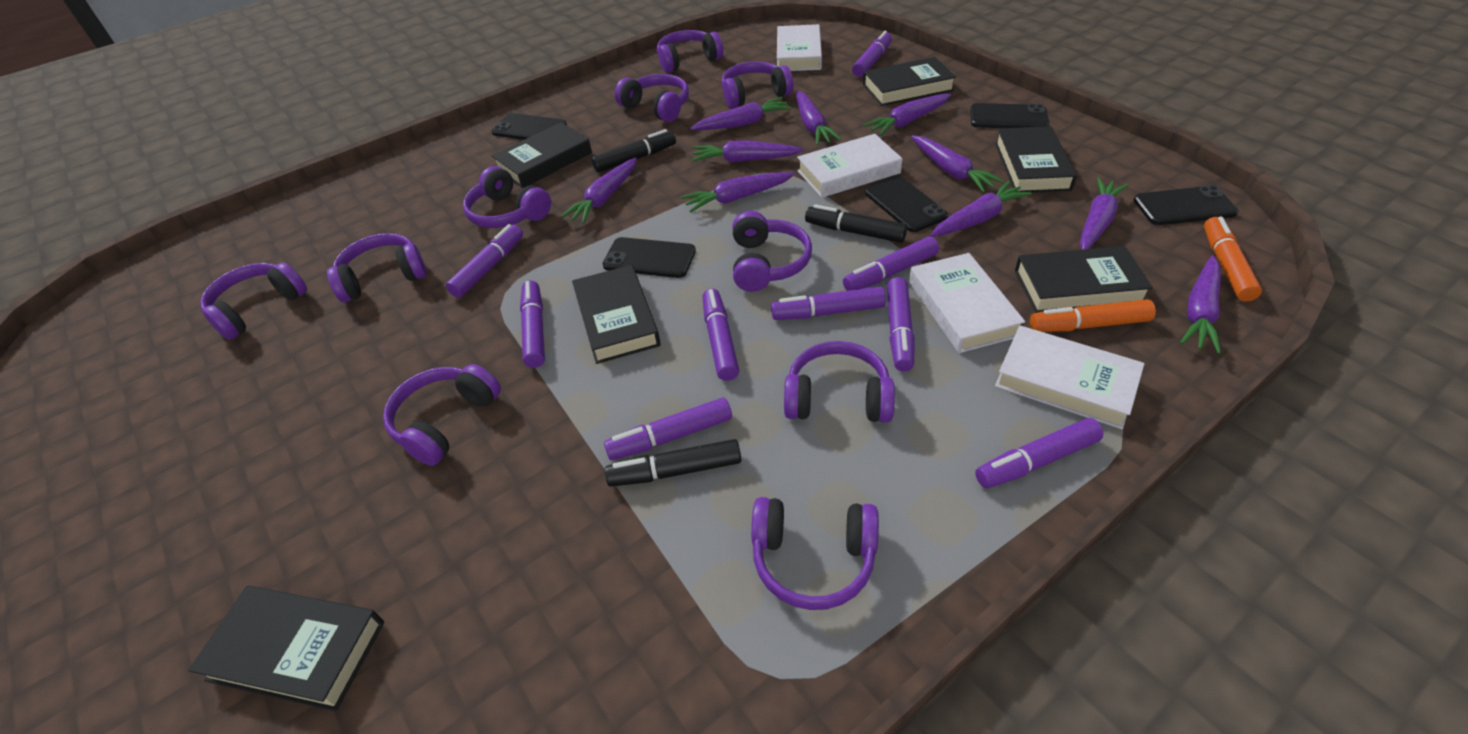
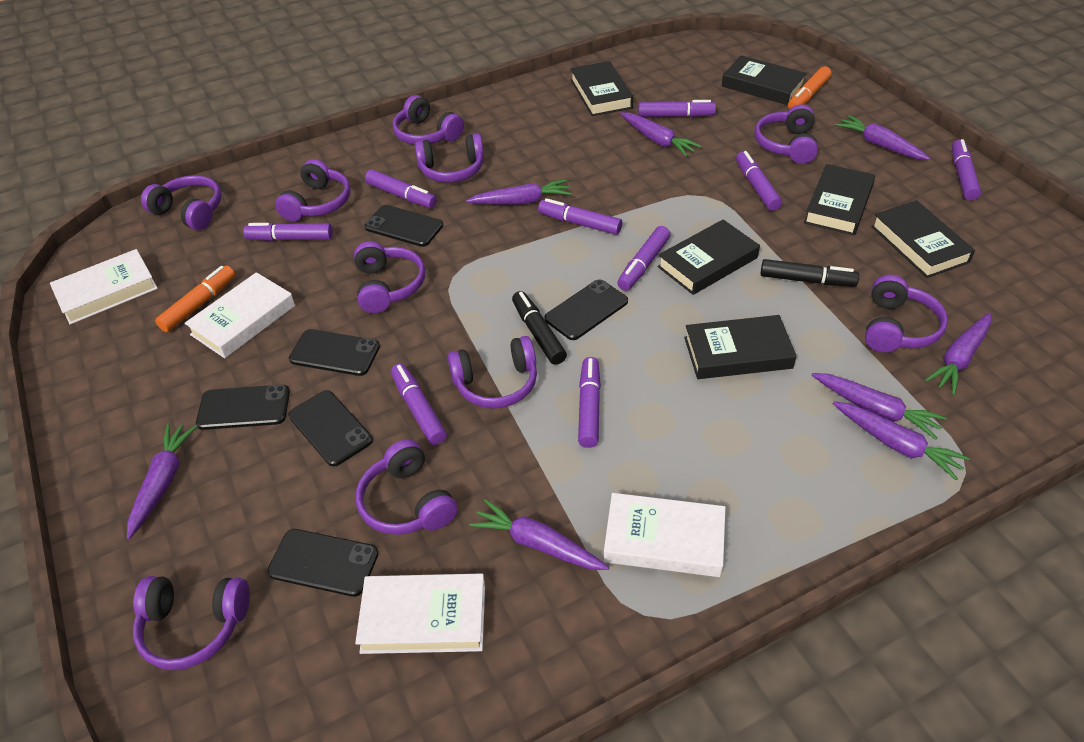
black marker: [591,129,676,173] [605,439,741,487] [805,204,907,243] = 3 -> [512,291,567,365] [761,259,859,287] = 2
black phone: [491,113,567,140] [603,237,696,278] [865,176,948,232] [970,103,1049,128] [1134,185,1238,225] = 5 -> [196,385,290,430] [267,529,379,597] [288,390,373,467] [289,329,380,376] [364,205,443,247] [544,279,628,340] = 6
purple carrot: [561,157,637,224] [681,172,795,212] [690,97,792,130] [692,140,803,162] [796,91,842,145] [863,94,951,136] [911,135,1004,192] [930,181,1032,237] [1080,178,1128,250] [1180,255,1221,354] = 10 -> [127,423,197,539] [466,179,571,204] [469,499,609,570] [620,112,701,157] [812,373,947,440] [832,401,970,480] [835,115,931,160] [924,313,991,395] = 8

